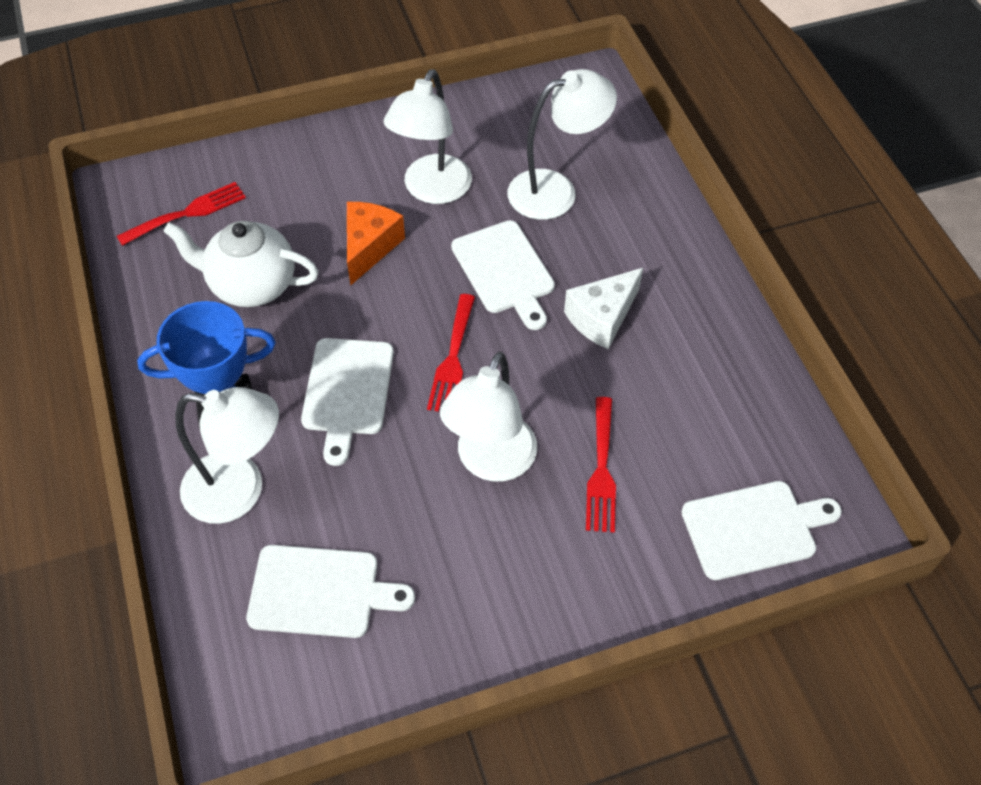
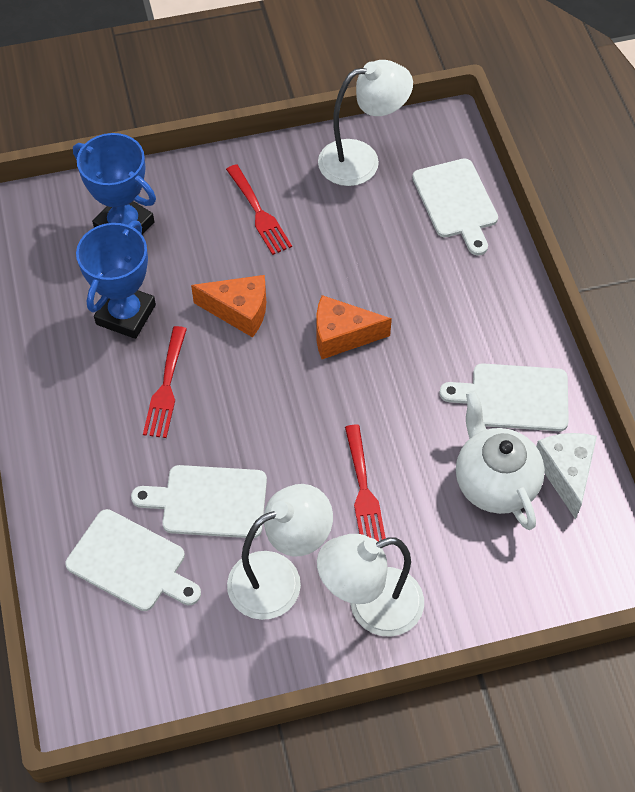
blue trophy: [137,301,276,429] = 1 -> [73,133,156,235] [76,221,156,339] = 2
orange cheese: [347,202,405,285] = 1 -> [191,275,266,338] [317,295,392,359] = 2
white lamp: [176,387,279,524] [384,69,472,204] [440,352,537,482] [508,69,617,220] = 4 -> [227,484,333,620] [317,534,424,637] [318,60,413,186] = 3

